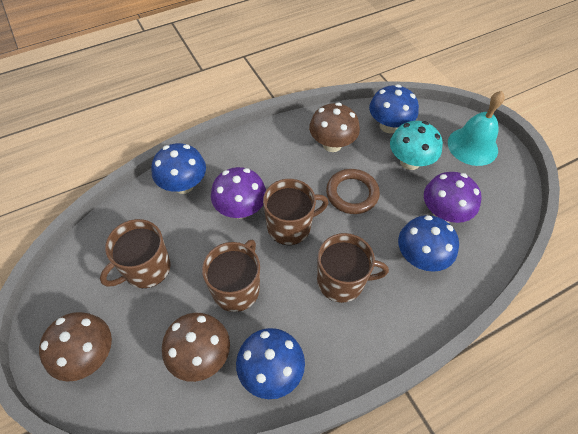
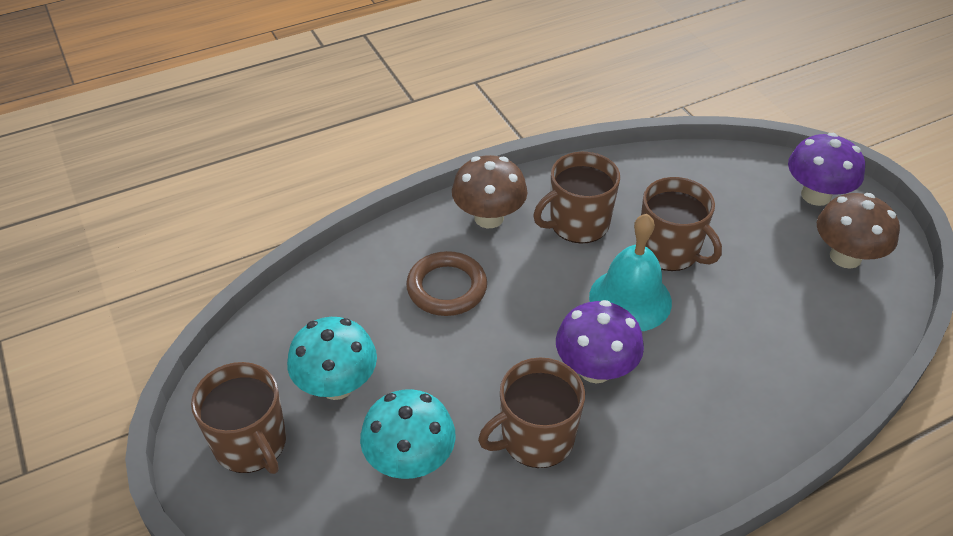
blue mushroom: [151,143,206,194] [236,328,305,399] [369,84,419,133] [398,215,459,272] = 4 -> none = 0
brown mushroom: [39,312,112,382] [162,313,230,382] [309,103,360,152] = 3 -> [452,155,528,228] [817,193,900,269] = 2
turquoise mushroom: [390,121,443,170] = 1 -> [287,317,377,400] [360,389,456,479] = 2

